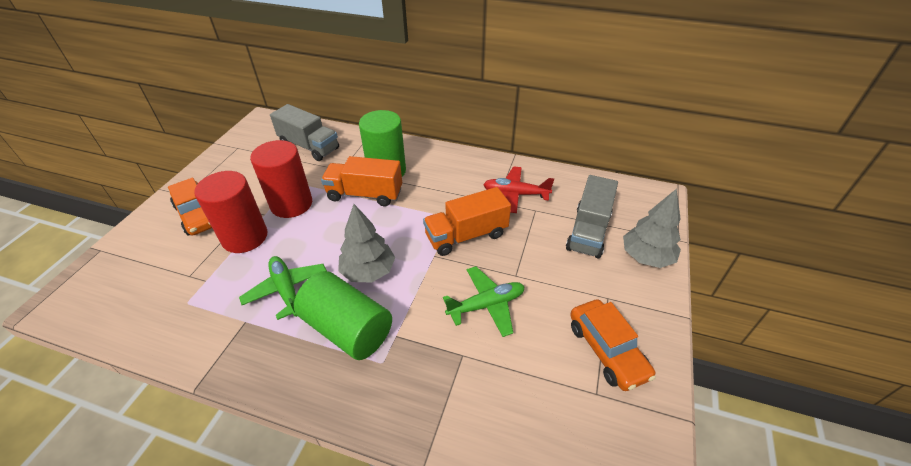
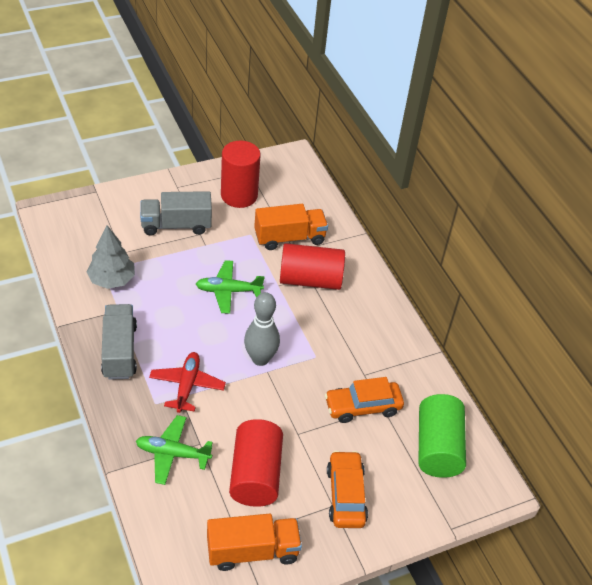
green cylinder: [294,271,392,360] [359,110,406,177] = 2 -> [418,394,466,478] = 1
grey bowling pin: none = 0 -> [244,292,280,366] = 1
grey tree: [338,204,395,282] [623,189,681,268] = 2 -> [87,225,135,289] = 1
red cylinder: [194,171,267,253] [250,140,312,218] = 2 -> [221,141,261,208] [229,419,283,507] [280,243,345,290] = 3

